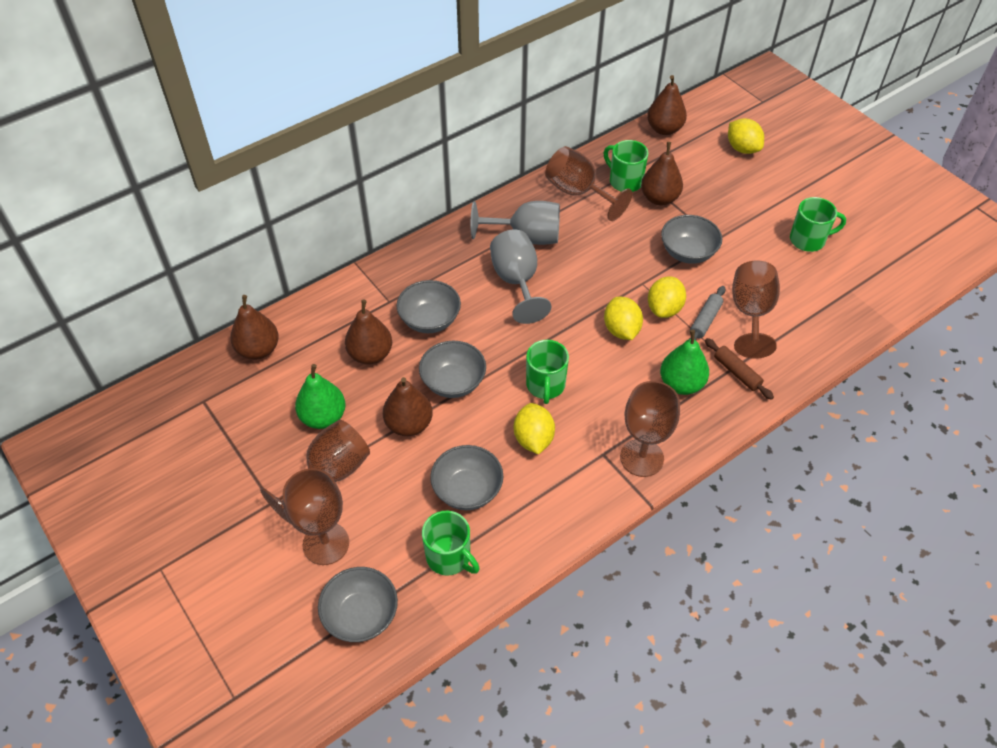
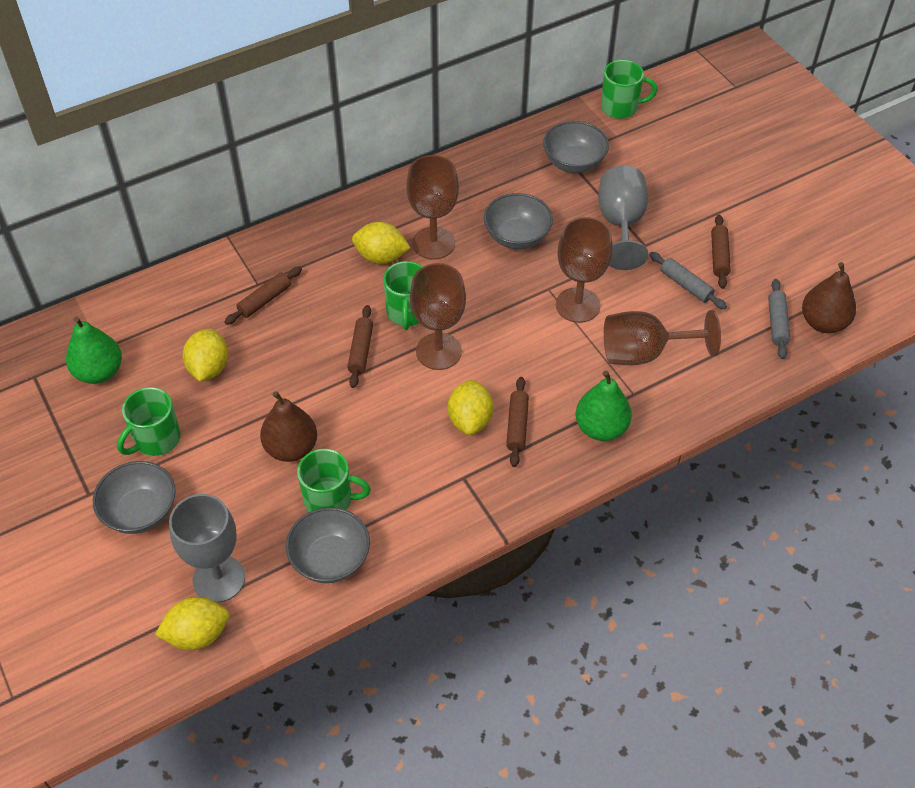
brown goblet: [260,420,370,524] [283,468,349,565] [545,146,632,221] [620,381,680,477] [732,260,780,359] = 5 -> [406,155,459,259] [410,263,466,370] [556,217,613,323] [604,310,721,365] = 4
brown pear: [230,295,279,360] [345,300,392,365] [383,377,433,436] [641,142,683,206] [647,75,687,135] = 5 -> [260,391,317,462] [802,262,856,333] = 2
brown rolling pin: [705,338,774,400] = 1 -> [224,266,302,325] [347,305,373,388] [506,377,529,467] [711,215,731,289] = 4
grey bowl: [318,567,398,642] [397,280,461,333] [419,341,486,398] [430,445,503,510] [661,215,722,264] = 5 -> [93,461,176,534] [286,507,370,583] [484,193,553,249] [543,121,609,173] = 4
grey rolling pin: [688,286,725,340] = 1 -> [649,252,727,309] [768,279,790,359] = 2

